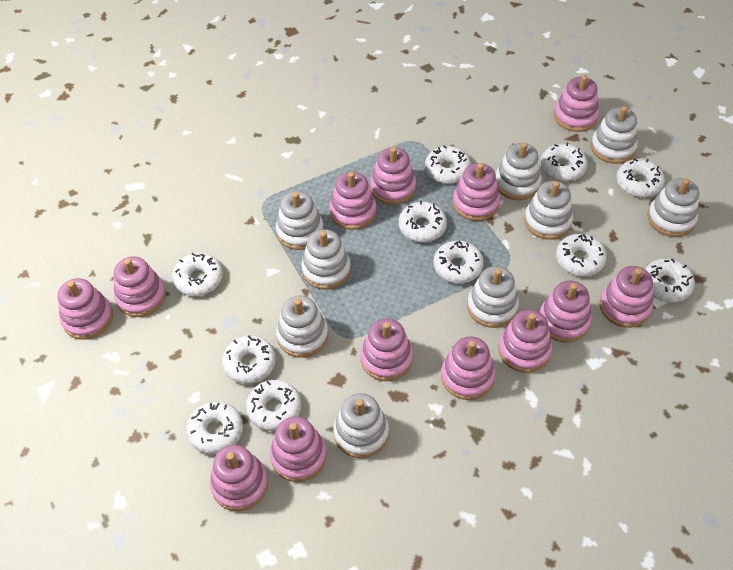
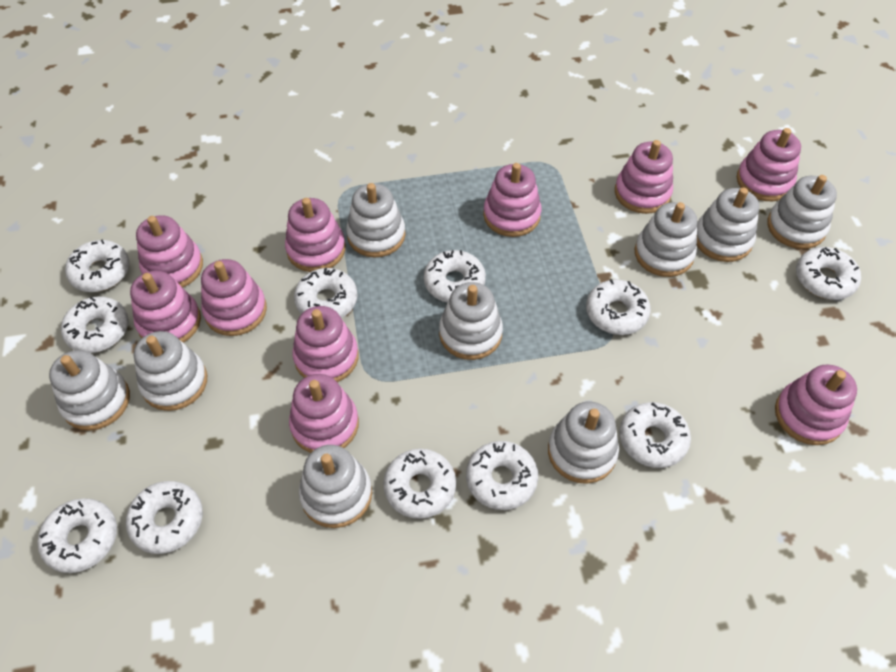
pink stacking toy: [58,278,113,340] [114,256,166,317] [210,445,268,511] [270,416,327,482] [329,171,376,230] [360,318,413,381] [370,147,416,205] [441,336,495,400] [453,163,500,221] [498,310,552,373] [540,280,592,343] [554,75,599,132] [600,266,653,328] = 13 -> [130,271,201,343] [136,215,203,288] [201,259,267,336] [285,198,346,272] [289,374,359,453] [292,306,359,382] [483,163,541,237] [615,140,673,214] [737,128,801,201] [775,364,857,445] = 10

